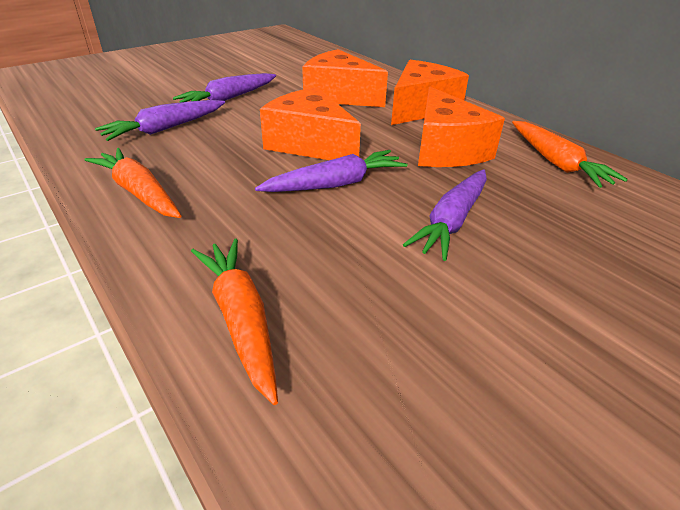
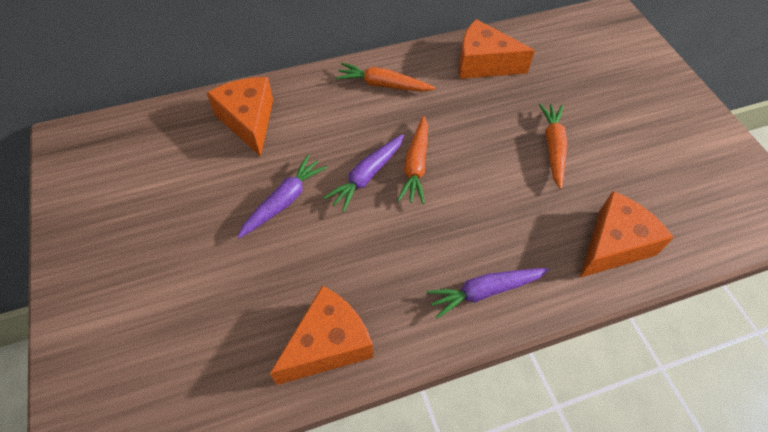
purple carrot: [95,100,225,141] [173,73,276,103] [255,150,408,192] [403,169,487,261] = 4 -> [238,155,328,238] [323,134,404,212] [426,268,549,319] = 3

